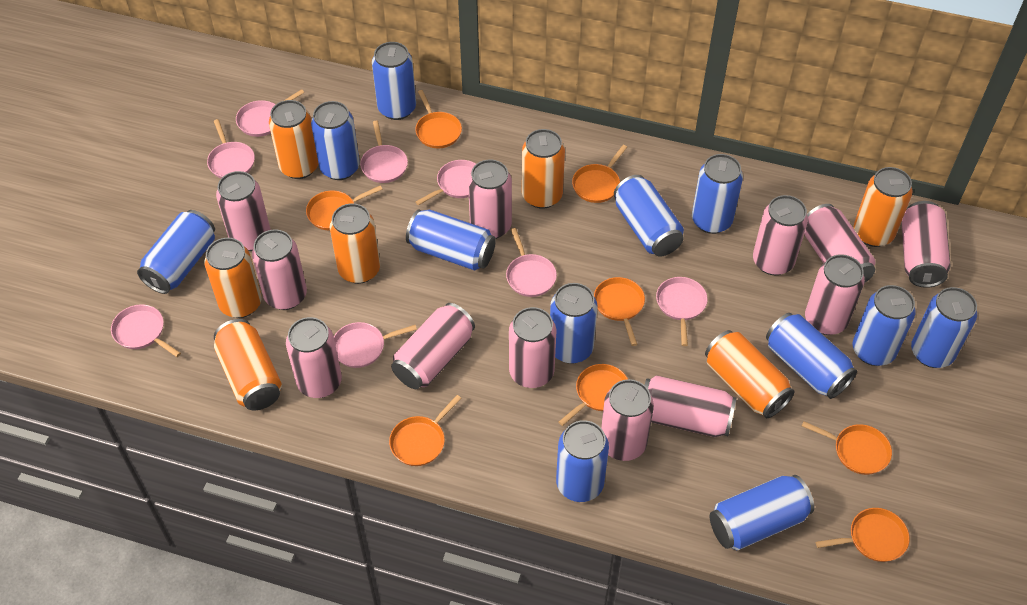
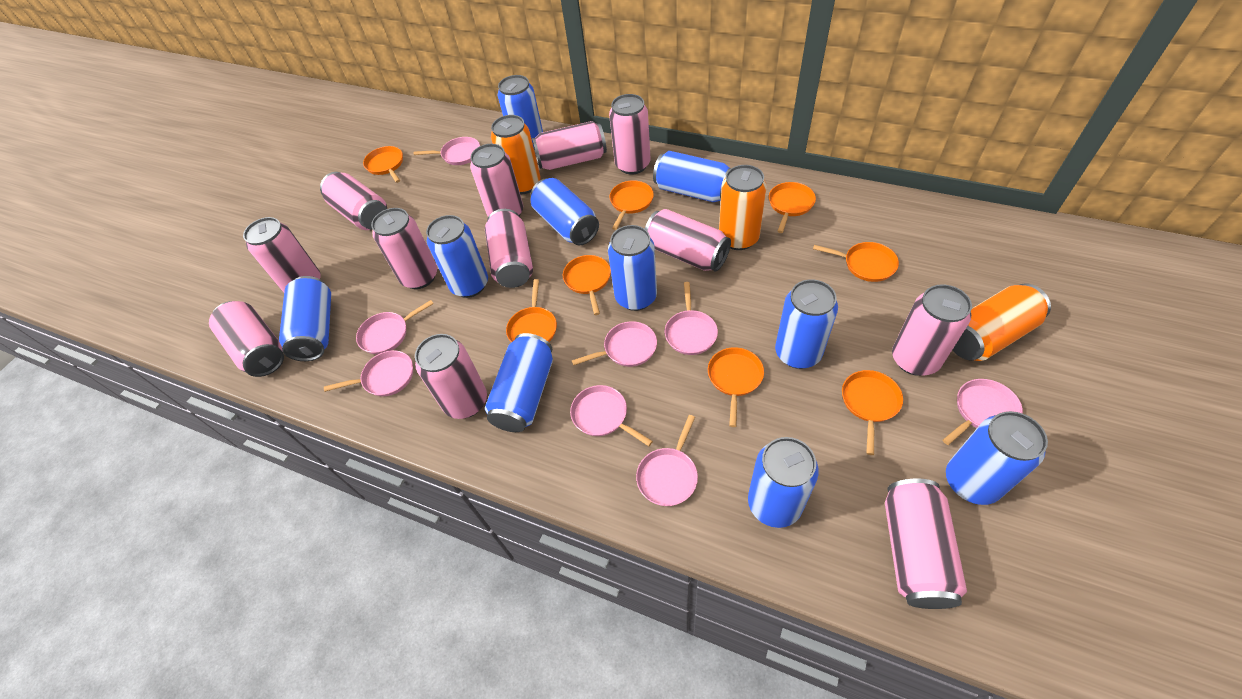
blue can: [137,210,215,294] [311,101,360,180] [372,42,416,120] [406,209,496,270] [550,283,598,364] [556,420,609,502] [614,175,684,256] [692,154,743,234] [710,475,814,550] [766,313,857,399] [853,285,916,366] [911,287,977,368] = 12 -> [279,276,331,361] [426,215,488,298] [485,333,553,432] [498,75,543,151] [531,178,599,245] [608,225,657,311] [653,151,731,202] [748,437,819,528] [775,279,838,369] [946,411,1048,505] = 10
orange can: [204,238,262,318] [214,319,282,410] [269,100,319,179] [329,203,380,284] [522,129,565,209] [705,330,794,418] [854,167,913,247] = 7 -> [491,115,540,194] [719,165,767,250] [953,283,1051,361] = 3

